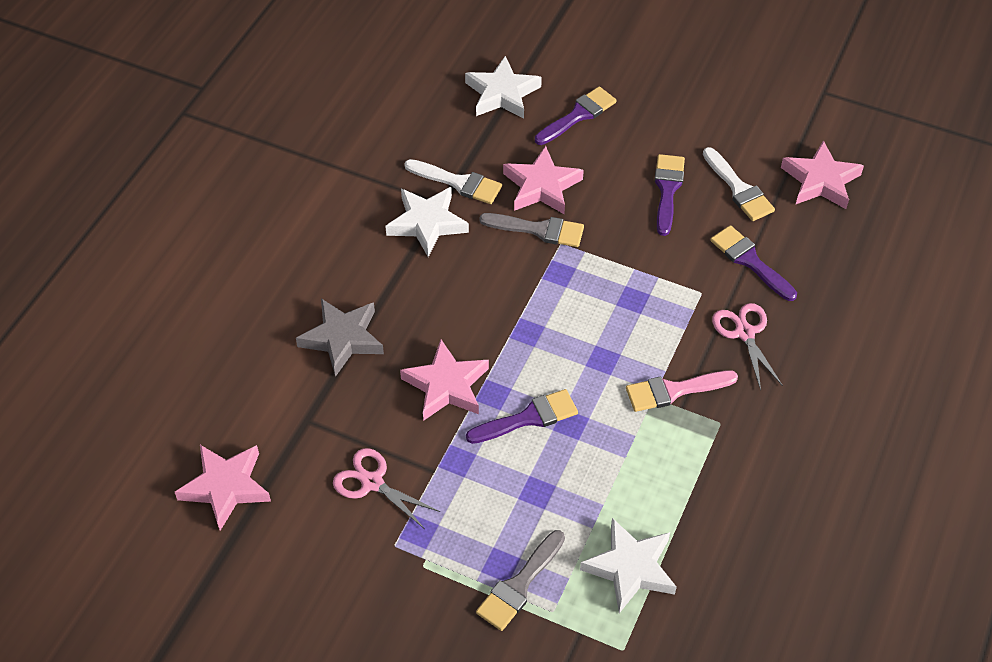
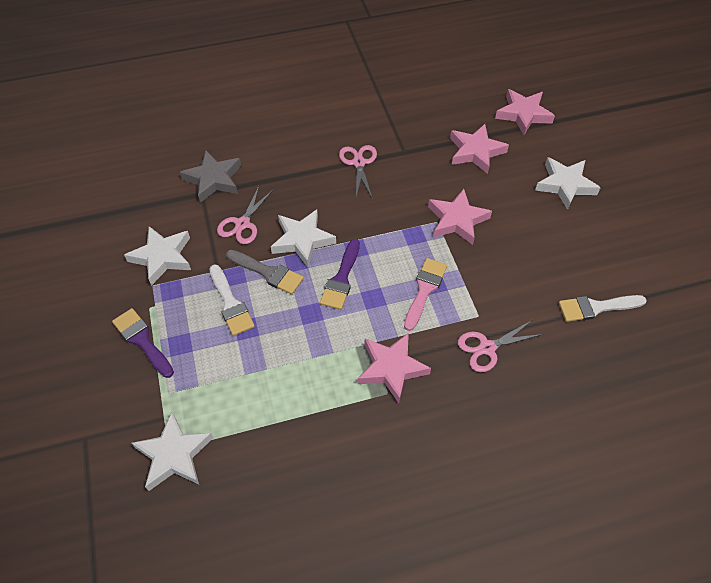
grey brush: [476,530,565,631] [479,213,584,247] = 2 -> [226,250,304,294] = 1
pink scissors: [333,448,440,529] [712,303,783,390] = 2 -> [217,186,274,244] [339,145,377,197] [458,320,543,372] = 3
purple brush: [466,389,578,444] [535,86,617,145] [654,154,685,236] [711,225,797,301] = 4 -> [112,308,174,378] [320,239,360,310] = 2
white star: [385,187,469,257] [465,56,542,119] [580,518,677,613] = 3 -> [124,226,191,286] [132,411,213,491] [271,209,336,267] [535,157,601,210] = 4

